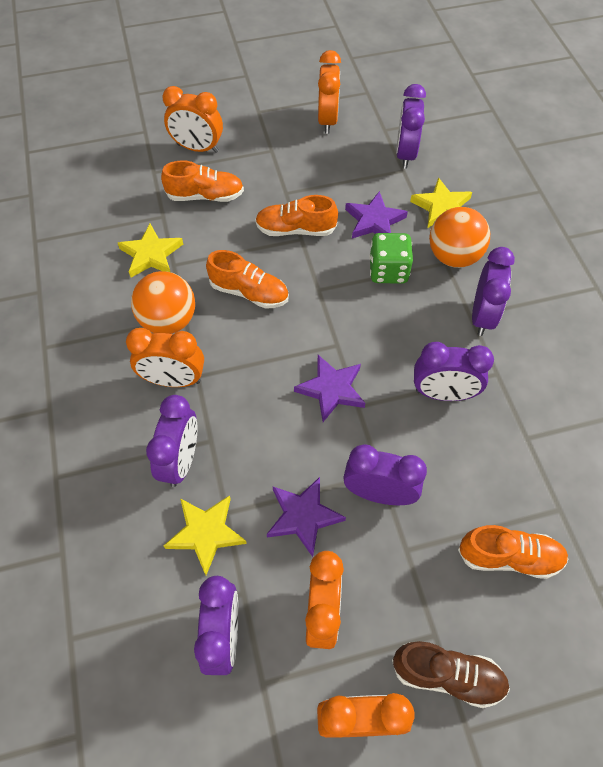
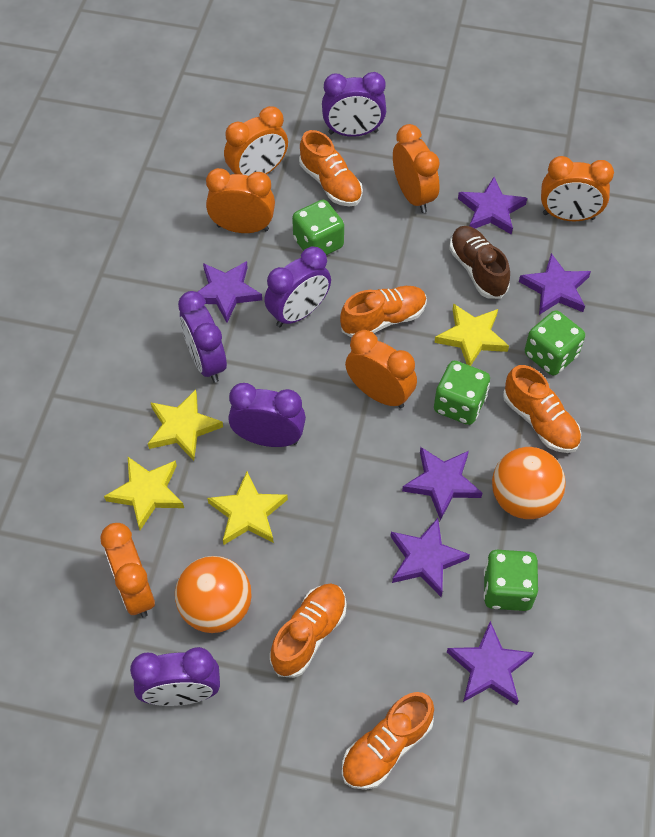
green dice: [369,233,413,284] = 1 -> [292,200,344,255] [434,361,490,425] [484,550,538,611] [525,310,585,376] = 4
orange clock: [126,328,204,387] [162,86,223,153] [305,551,344,649] [317,693,415,738] [318,50,341,134] = 5 -> [101,523,155,617] [206,168,275,233] [224,106,288,176] [345,330,417,408] [393,124,440,213] [541,156,614,221] = 6
orange shoe: [161,160,244,202] [206,250,289,309] [255,195,338,236] [458,525,568,579] = 4 -> [270,584,347,678] [299,130,363,207] [340,286,427,338] [342,692,434,790] [503,365,581,453] = 5
purple clock: [146,395,198,487] [194,576,238,675] [343,444,427,505] [396,84,426,169] [414,342,494,401] [472,247,515,336] = 6 -> [130,647,220,706] [178,291,227,383] [228,383,306,447] [264,247,331,327] [322,72,386,137] = 5
purple star: [267,477,346,557] [294,355,365,422] [345,191,408,238] = 3 -> [198,261,262,323] [390,518,470,597] [402,447,482,520] [447,621,533,705] [458,177,527,235] [519,253,591,315] = 6
yellow star: [118,224,183,278] [164,495,247,575] [410,178,472,228] = 3 -> [104,457,184,530] [148,390,223,461] [207,472,288,545] [434,303,509,366] = 4

